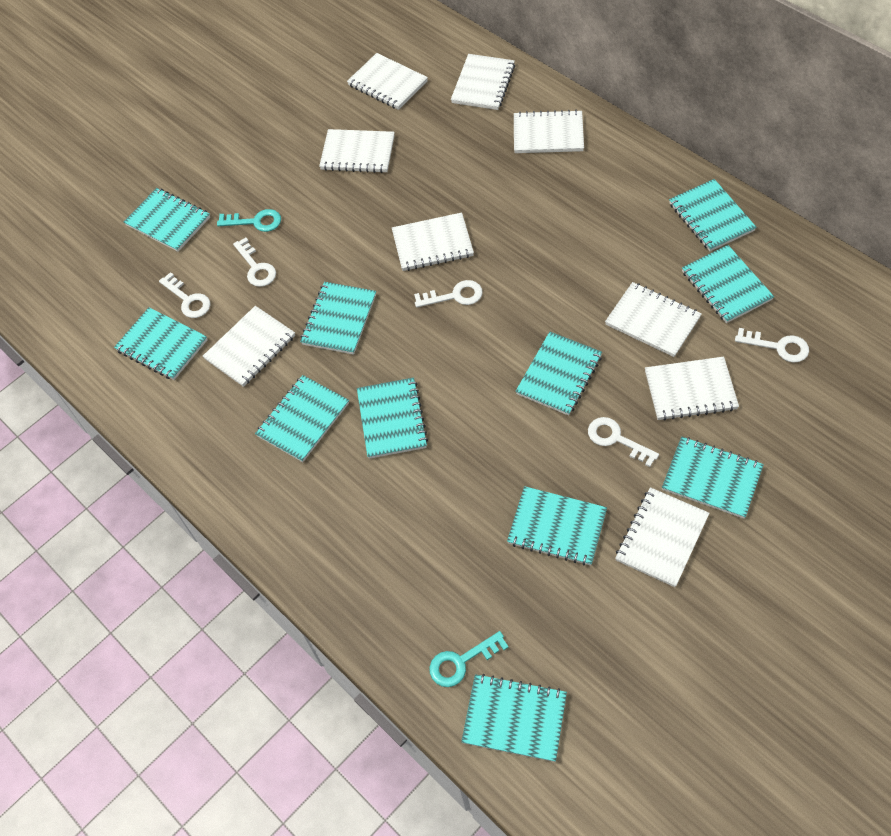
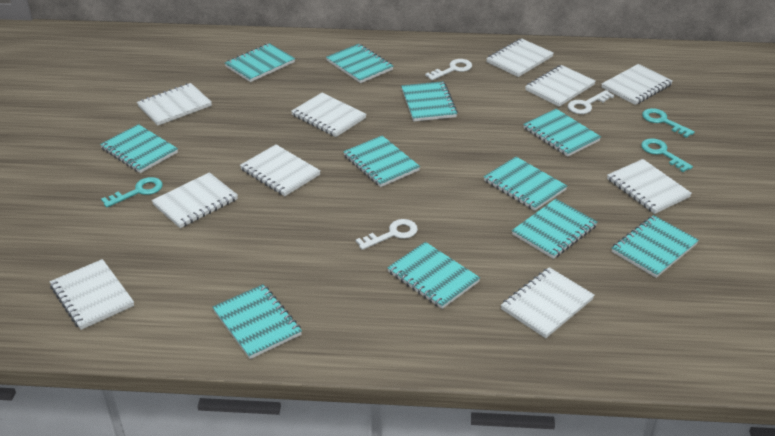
turquoise key: [217,209,281,232] [429,631,509,687] = 2 -> [101,177,163,208] [641,138,693,172] [642,108,695,138] = 3
white key: [159,272,210,318] [233,238,276,287] [414,280,483,308] [588,417,659,467] [735,328,809,363] = 5 -> [356,219,418,250] [425,59,472,80] [568,90,614,114] = 3
white notebook: [203,306,295,387] [319,129,395,173] [347,53,428,110] [392,213,474,271] [451,54,515,110] [514,110,584,153] [605,282,702,357] [615,487,709,587] [645,357,739,421] = 9 -> [50,259,134,330] [137,83,212,126] [152,172,238,228] [240,144,320,196] [291,93,367,137] [486,38,554,77] [501,267,595,338] [525,65,596,107] [602,64,673,105] [607,159,692,214] = 10

